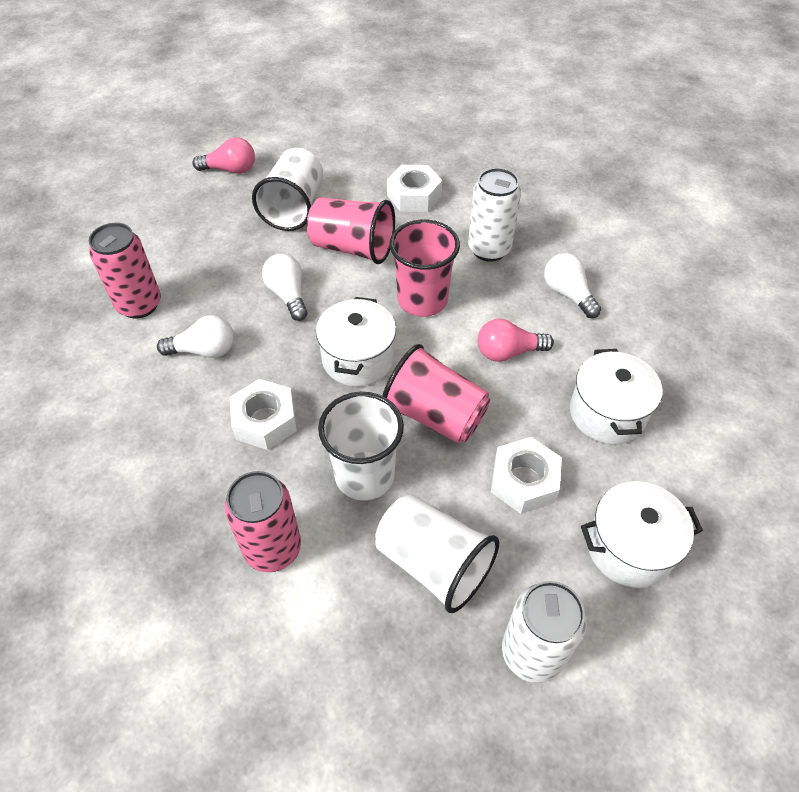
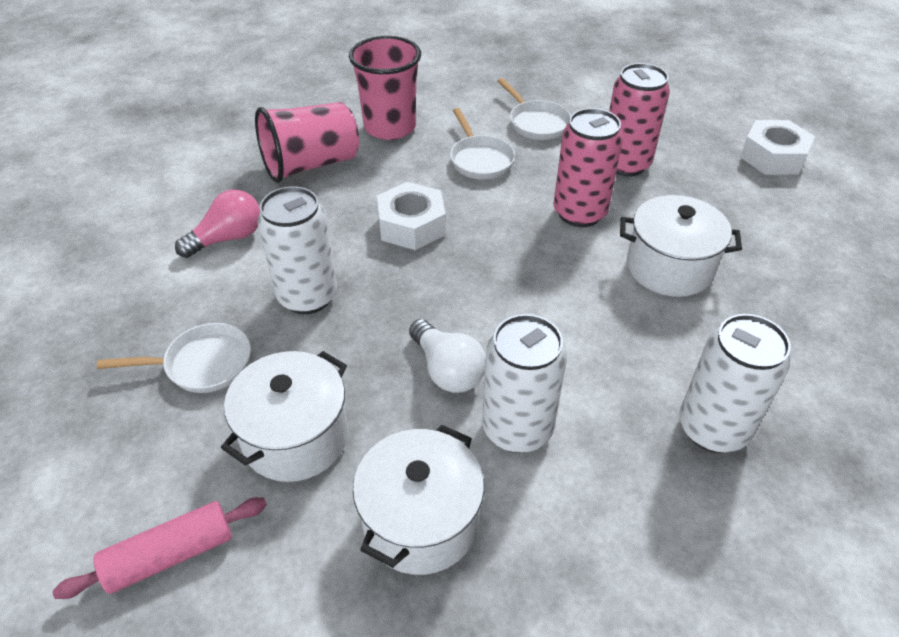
pink cup: [307,197,395,264] [382,344,490,444] [389,219,460,317] = 3 -> [255,102,359,183] [349,36,421,140] = 2
pink light bulb: [193,137,255,174] [478,319,554,362] = 2 -> [175,190,260,258] = 1
pink rolling pin: none = 0 -> [53,497,267,599] = 1
white can: [468,168,521,262] [502,581,587,683] = 2 -> [257,186,337,314] [482,314,567,453] [679,314,791,453] = 3
white cup: [252,148,323,231] [318,392,404,500] [375,494,499,613] = 3 -> none = 0
white light bulb: [157,315,234,358] [262,254,308,321] [544,253,601,318] = 3 -> [409,319,486,393] = 1
white nut: [230,379,297,450] [387,165,442,212] [491,437,562,514] = 3 -> [377,182,446,250] [740,120,815,175] = 2
white pan: none = 0 -> [97,323,251,393] [450,108,515,179] [497,78,571,140] = 3

